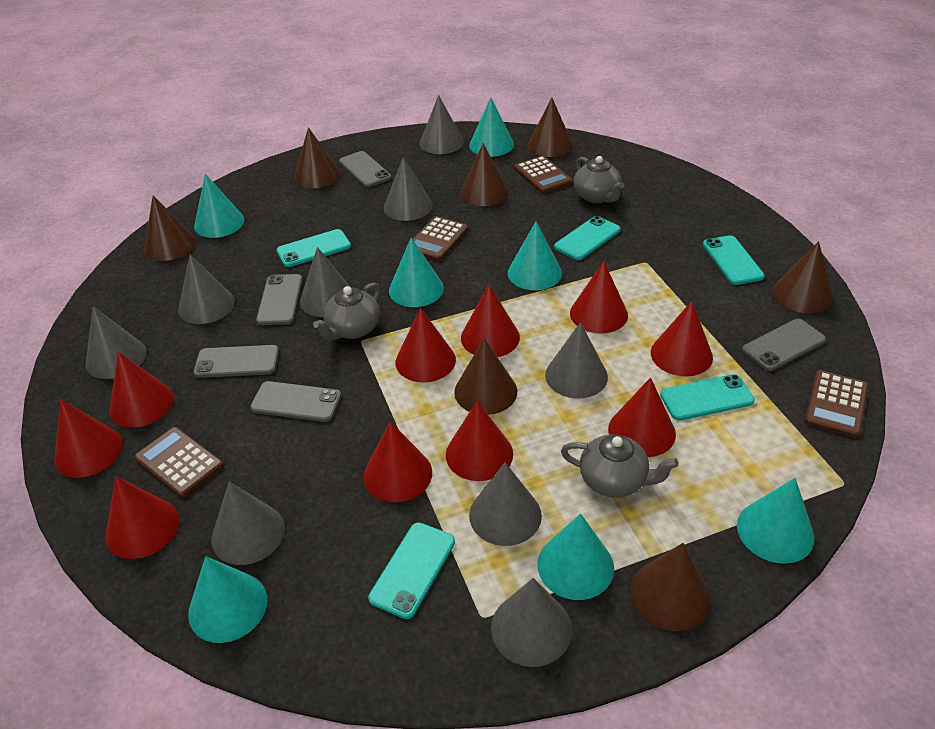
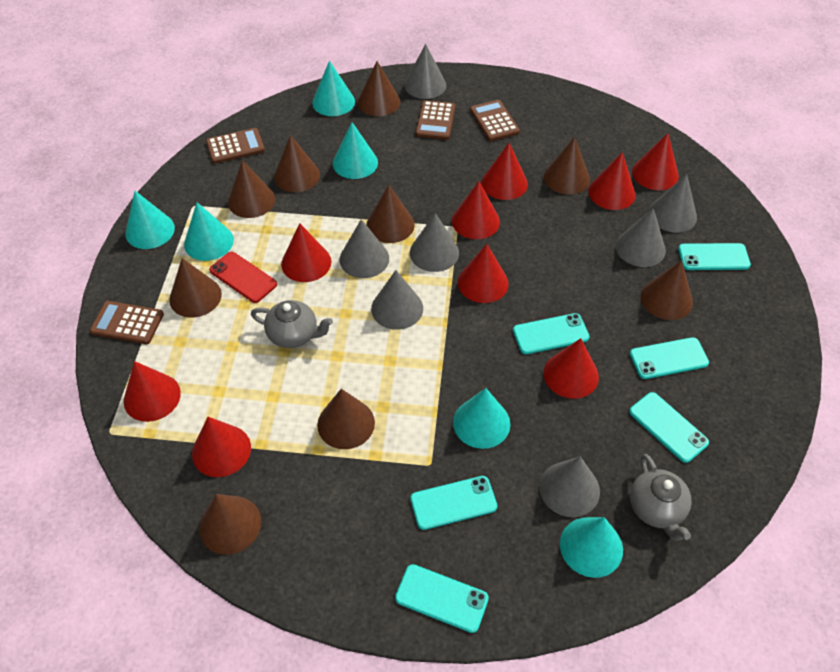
brown cone: [144,196,196,261] [294,127,340,188] [454,338,517,415] [460,143,509,206] [528,98,573,157] [630,543,711,631] [773,241,832,313] = 7 -> [169,258,222,318] [199,494,261,555] [228,160,275,218] [274,135,320,192] [317,389,375,449] [358,61,400,116] [366,185,415,243] [544,137,590,195] [641,260,693,320] = 9
grey cone: [86,306,147,379] [178,254,235,324] [212,482,285,565] [300,247,350,317] [384,157,433,221] [420,95,464,154] [469,462,542,546] [491,578,572,667] [545,322,608,399] = 9 -> [339,219,389,278] [371,270,423,330] [404,44,446,99] [410,213,459,272] [539,457,600,517] [616,208,666,267] [648,174,697,233] = 7
grey phone: [193,345,279,378] [250,381,341,422] [256,274,303,325] [339,151,392,187] [742,319,826,371] = 5 -> none = 0
grey teapot: [313,282,381,341] [561,434,679,498] [574,156,624,203] = 3 -> [251,300,333,348] [630,454,692,540] = 2
red cone: [54,399,123,478] [105,476,179,559] [109,352,174,428] [364,421,432,502] [395,308,456,383] [446,401,513,481] [461,285,520,357] [570,261,628,334] [608,377,676,457] [651,301,713,376] = 10 -> [124,361,181,422] [192,417,251,477] [281,223,332,282] [452,181,500,239] [458,244,509,303] [481,143,528,200] [543,338,599,399] [588,152,636,210] [632,133,679,190] = 9
red phone: none = 0 -> [209,252,277,303] = 1
turquoise cone: [188,556,267,643] [194,174,244,238] [389,238,444,307] [469,97,514,157] [508,221,562,290] [537,513,614,600] [737,478,814,564] = 7 -> [125,191,175,249] [184,202,234,261] [312,61,355,116] [333,122,378,179] [453,388,510,449] [560,517,623,578] = 6
turquoise phone: [276,229,351,267] [368,522,455,619] [554,216,620,260] [660,374,755,421] [703,235,765,285] = 5 -> [395,564,489,633] [410,476,497,530] [513,313,590,354] [629,392,709,463] [630,337,709,379] [678,243,751,270] = 6

